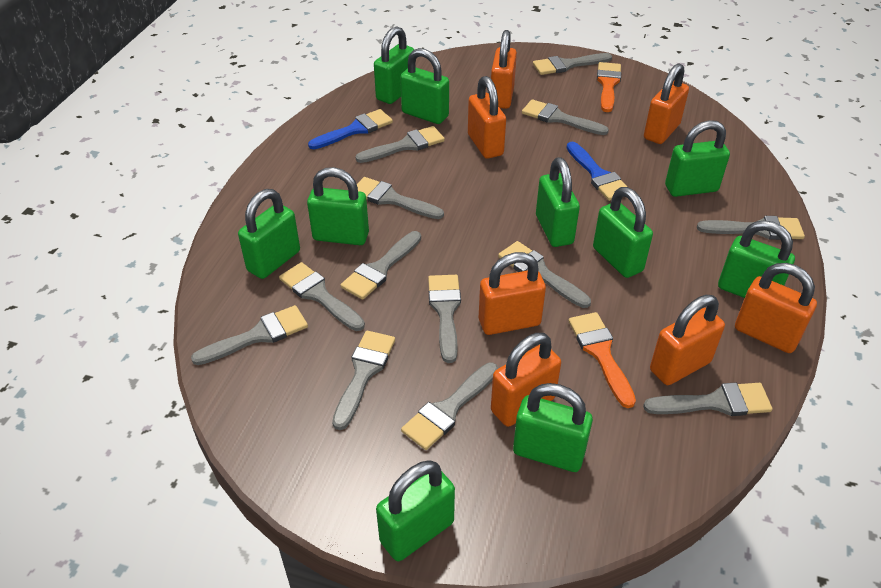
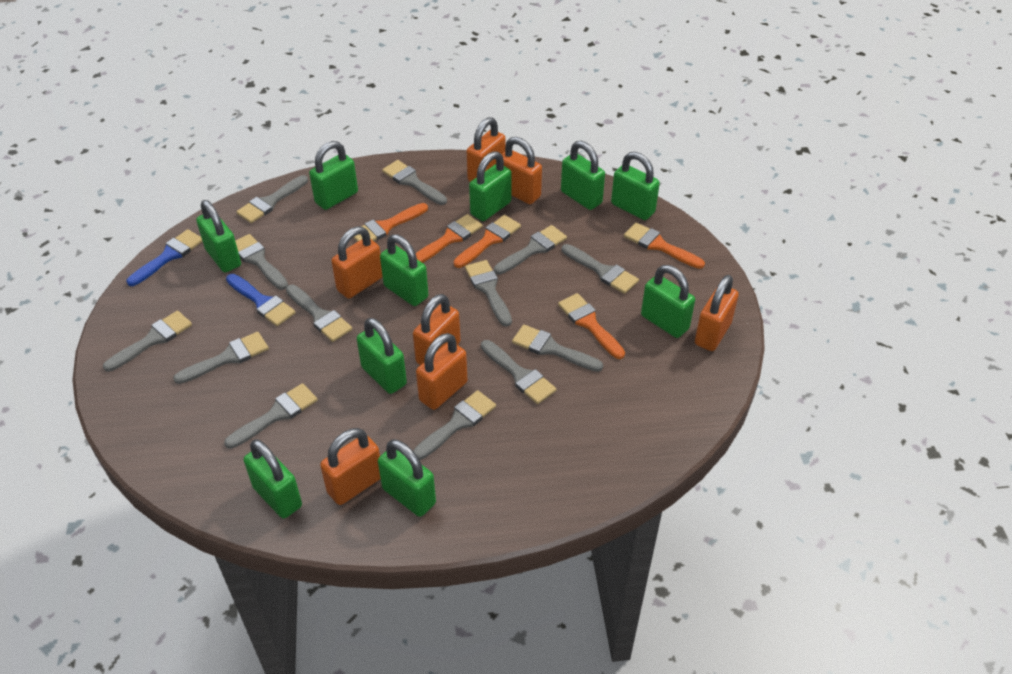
orange brush: [568,312,636,408] [597,62,621,112] = 2 -> [353,203,428,242] [416,214,483,263] [454,215,521,268] [558,293,625,359] [624,222,705,269] = 5

